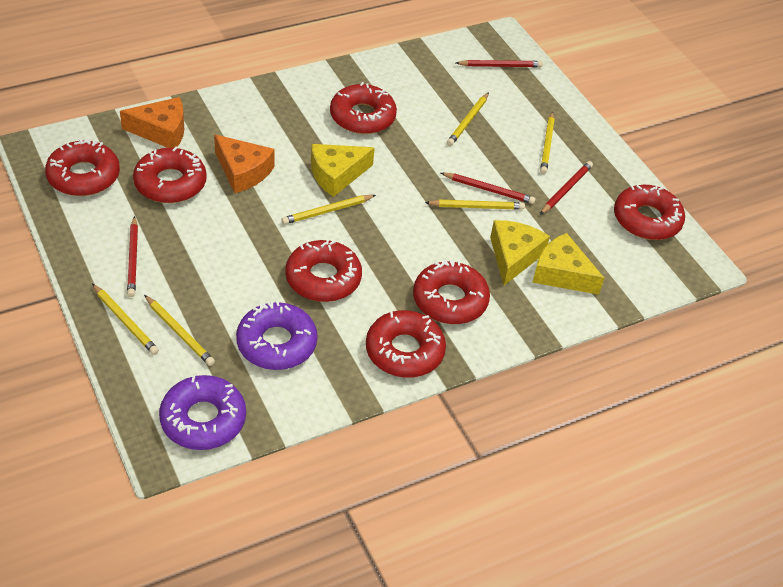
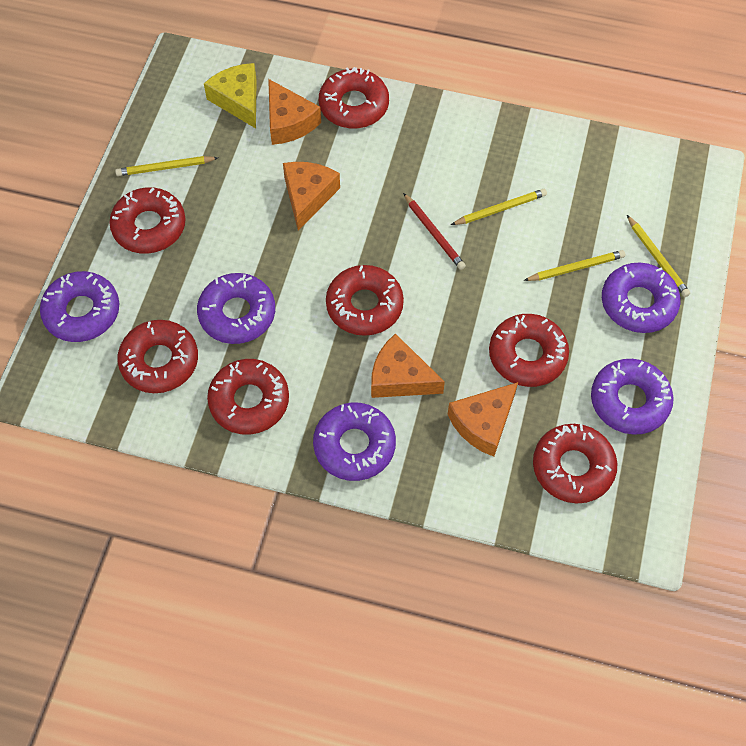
orange cheese: [120,97,184,148] [214,134,275,193] = 2 -> [268,79,321,145] [283,162,340,231] [371,333,445,398] [447,382,518,457] = 4
purple donut: [159,375,246,450] [236,300,318,370] = 2 -> [40,271,119,342] [197,273,275,344] [313,402,396,481] [591,359,674,435] [602,263,680,333] = 5
red pencil: [127,216,138,297] [441,173,536,204] [456,60,543,67] [540,161,593,215] = 4 -> [403,193,466,270] = 1
yellow cheese: [311,144,375,197] [490,220,550,285] [532,233,604,295] = 3 -> [204,63,257,128] = 1
yellow pencil: [92,284,159,355] [144,295,215,366] [281,195,376,225] [425,200,525,210] [447,92,489,146] [540,111,555,174] = 6 -> [115,156,218,176] [451,189,547,225] [523,250,625,281] [627,215,690,297] = 4

